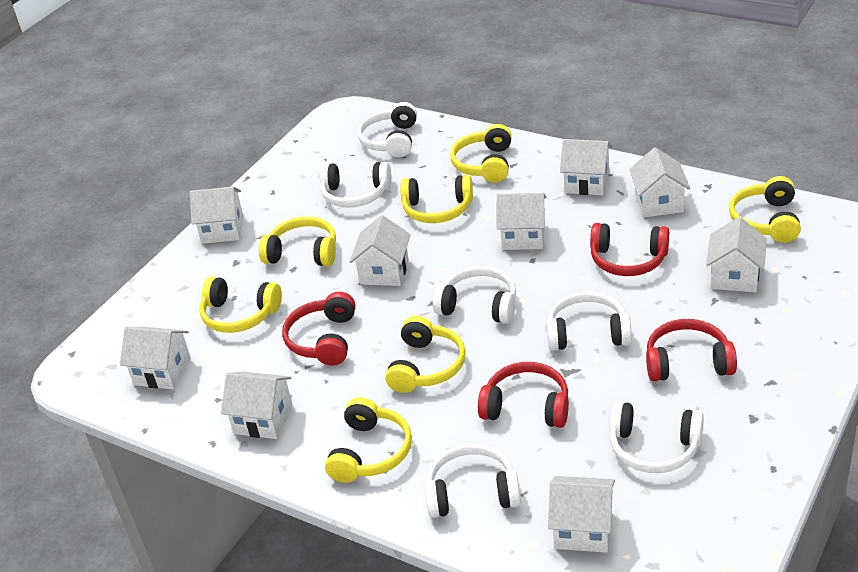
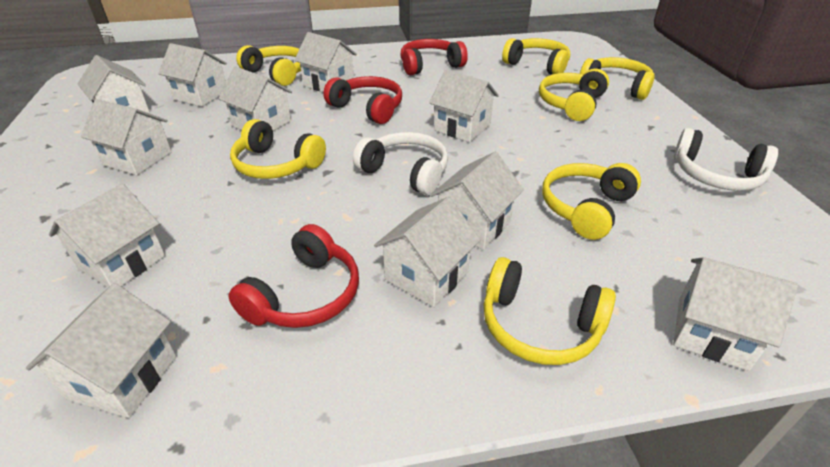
red headphones: [282,292,356,366] [478,362,569,428] [590,223,669,276] [646,319,737,381] = 4 -> [228,224,359,328] [323,76,402,124] [401,39,468,75] = 3
white headphones: [320,162,391,208] [357,102,417,158] [425,444,521,518] [433,266,516,324] [546,292,632,351] [609,401,704,473] = 6 -> [353,132,448,195] [674,128,778,191] = 2
white house: [120,327,191,389] [190,187,244,244] [221,372,292,439] [350,215,411,286] [497,193,546,250] [548,476,615,553] [560,139,612,196] [629,147,690,217] [706,217,767,292] = 9 -> [26,283,176,418] [49,184,165,288] [78,55,150,113] [81,99,172,175] [158,43,227,107] [218,66,292,131] [294,32,357,92] [374,197,480,307] [429,70,499,142] [430,152,524,250] [673,257,798,371] = 11

